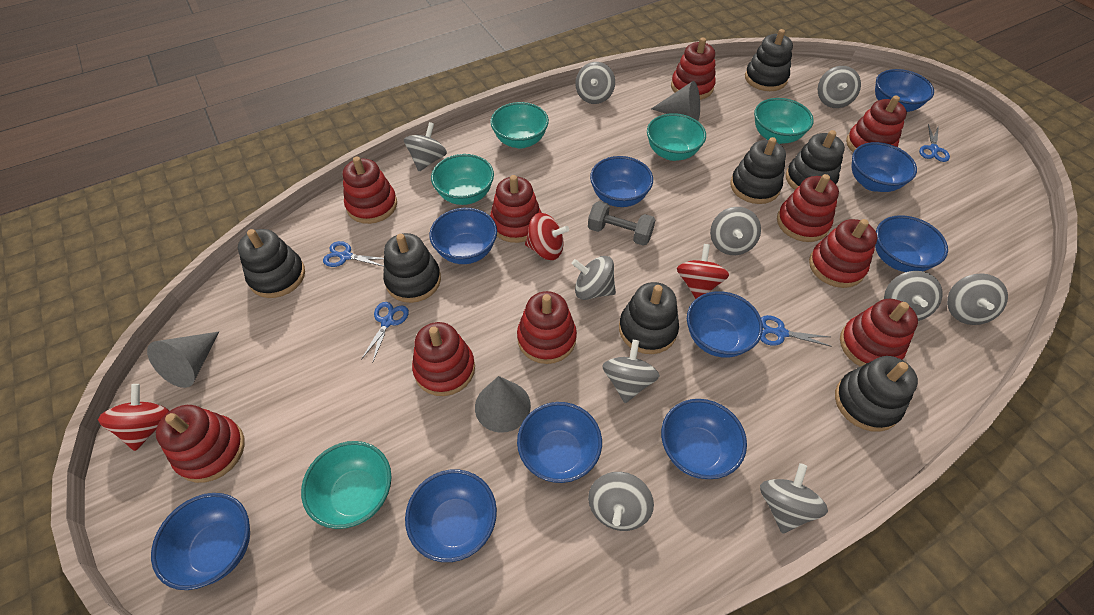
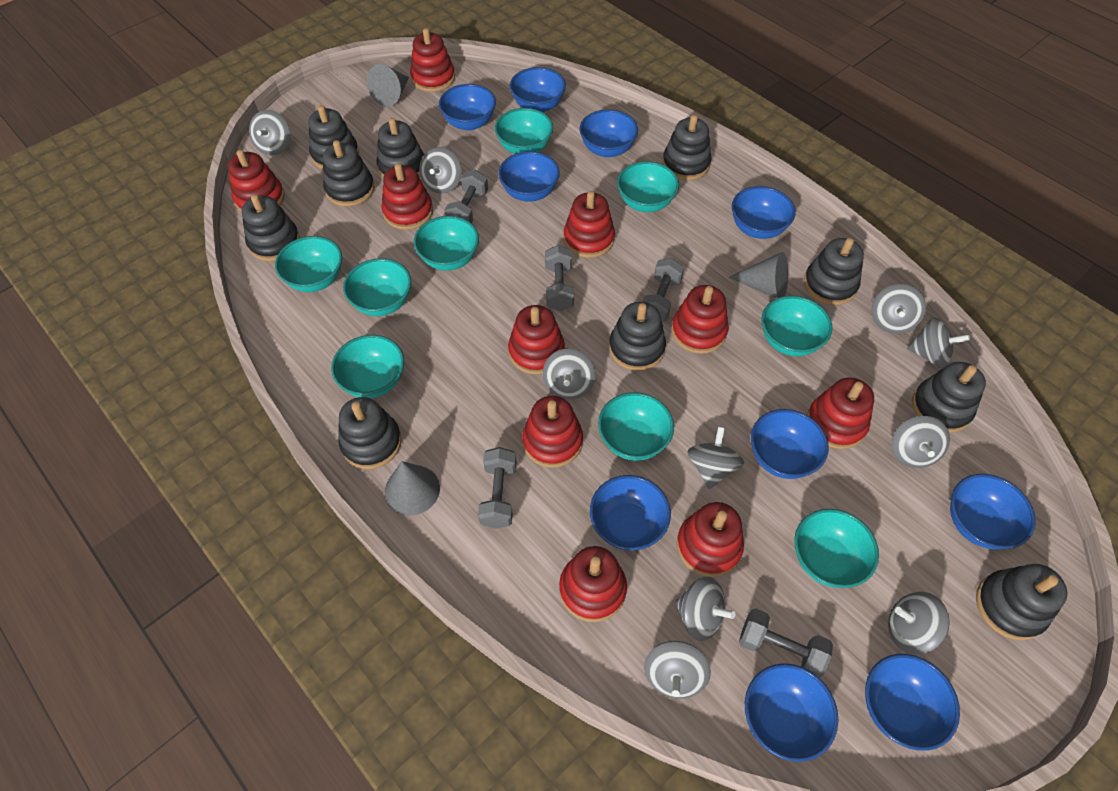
black stacking toy: [238,229,305,298] [383,233,441,303] [619,282,679,354] [731,137,786,204] [745,29,793,91] [786,130,845,190] [835,356,918,432] = 7 -> [242,194,300,261] [308,105,359,169] [323,140,375,207] [338,397,402,469] [376,118,424,178] [609,302,666,371] [662,115,711,181] [804,238,864,305] [912,362,986,433] [976,564,1067,640] = 10
blue scissors: [323,241,384,267] [361,302,409,361] [760,315,832,347] [919,124,950,162] = 4 -> none = 0
grey dumbbell: [588,201,656,246] = 1 -> [445,170,488,223] [478,447,517,529] [545,245,574,311] [642,258,684,322] [739,609,833,678] = 5
red spinning top: [98,384,169,451] [525,213,569,260] [677,244,729,299] = 3 -> none = 0
turquoise bowl: [301,441,392,529] [431,154,494,205] [490,102,549,149] [647,113,706,161] [754,98,814,144] = 5 -> [275,236,342,292] [331,335,404,398] [343,258,411,316] [414,216,479,271] [495,108,553,154] [598,392,674,461] [617,161,679,212] [761,296,833,356] [794,509,879,588] = 9

